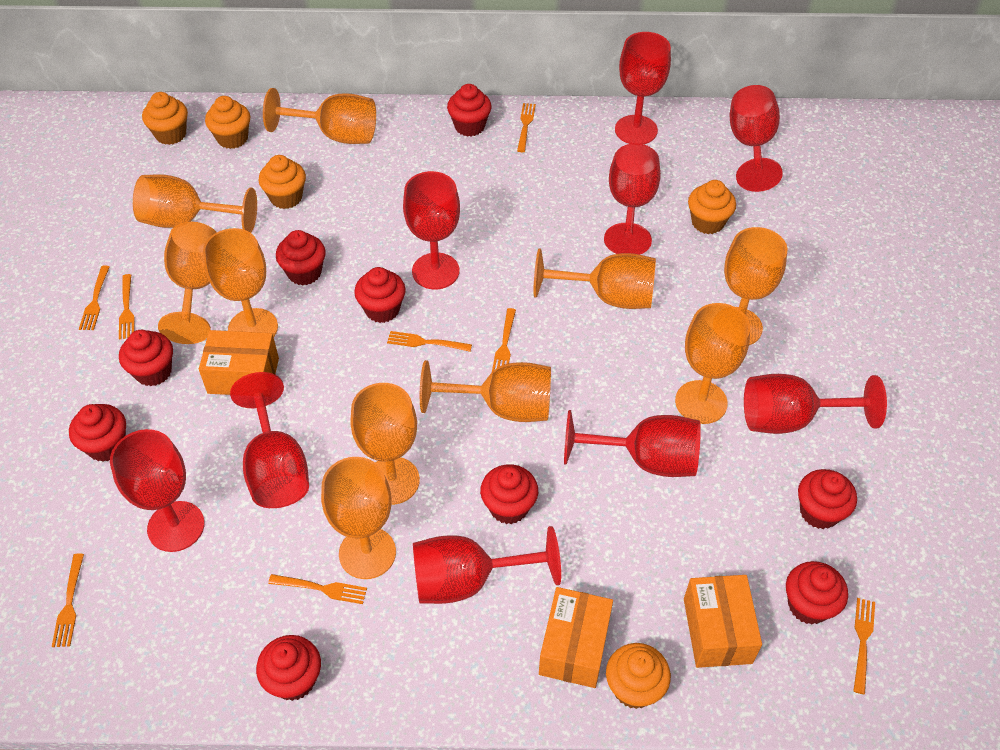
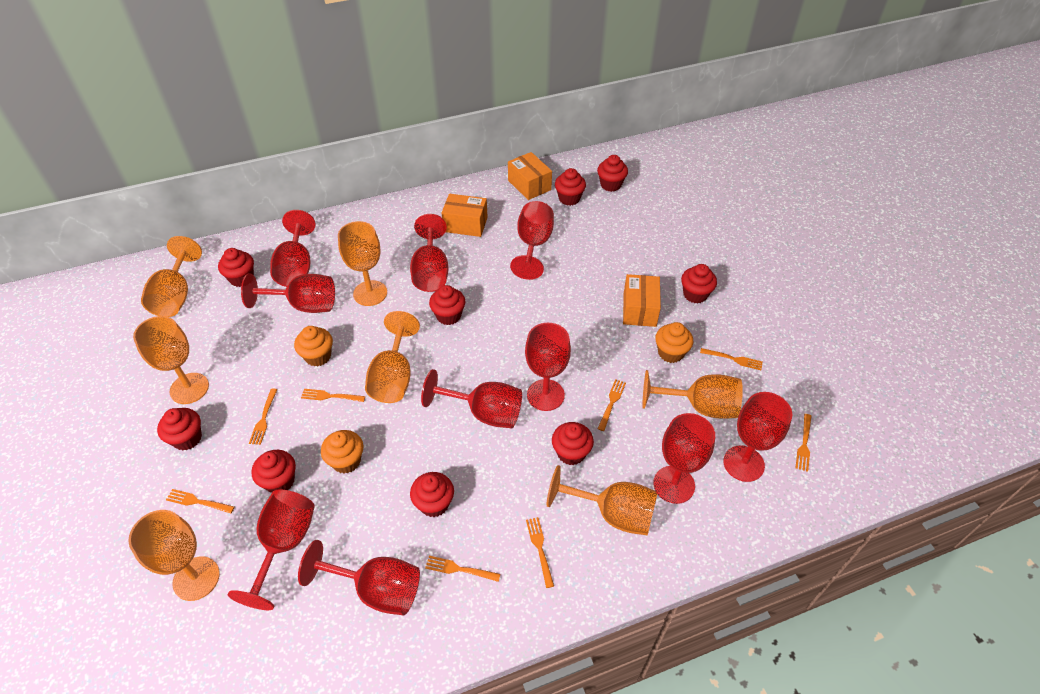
orange cupcake: [142,92,188,145] [205,96,250,149] [259,155,306,209] [606,643,671,709] [688,180,736,234] = 5 -> [294,326,333,367] [321,430,363,473] [655,322,693,363] = 3
orange goblet: [133,174,257,233] [158,222,217,344] [203,228,278,337] [263,88,376,144] [321,457,396,579] [350,383,420,505] [420,360,551,422] [534,249,656,309] [675,303,750,424] [724,227,787,345] = 10 -> [128,510,220,601] [133,316,209,404] [141,236,202,317] [338,221,387,306] [365,311,420,403] [547,465,658,536] [642,370,743,419] = 7
red goblet: [110,429,205,552] [230,372,309,508] [403,171,460,289] [413,526,561,604] [564,410,701,477] [604,143,661,255] [615,32,671,144] [730,85,783,192] [744,374,887,434] = 9 -> [227,490,315,610] [241,273,335,313] [270,210,315,287] [298,540,420,616] [410,214,448,292] [421,369,522,428] [510,201,554,280] [525,323,571,411] [653,413,715,504] [723,392,792,482] = 10

